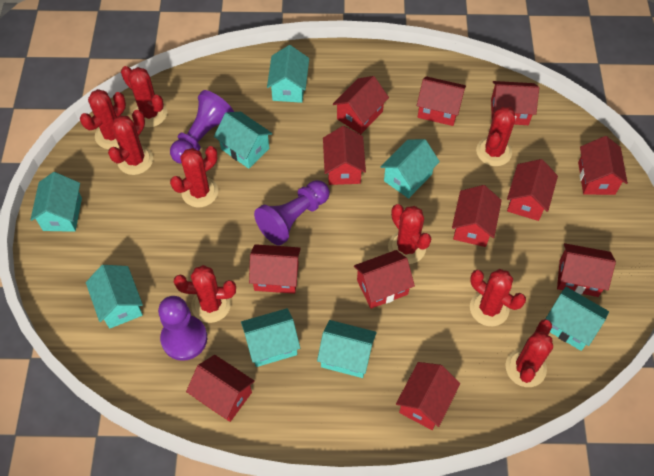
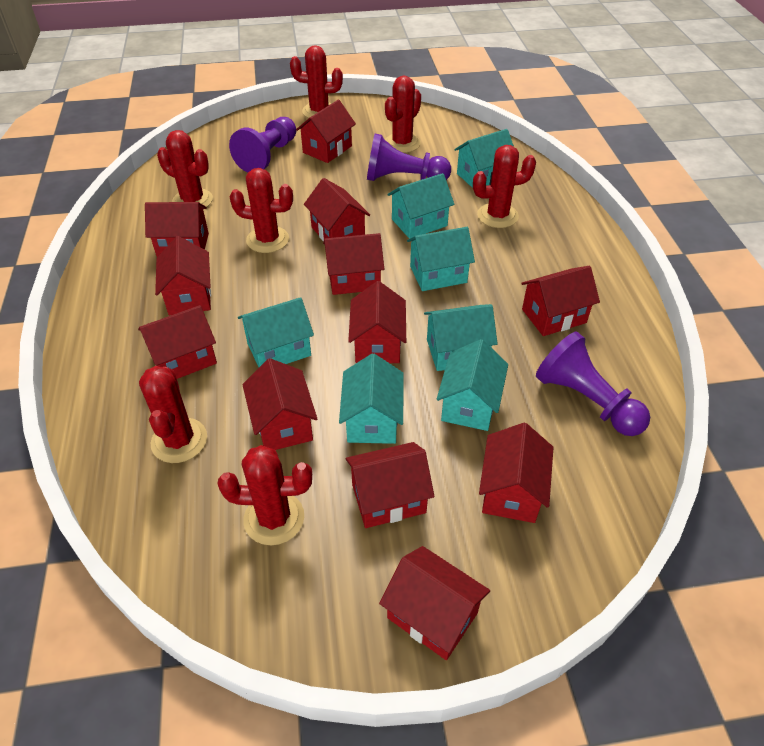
red cactus: [80,89,126,149] [108,110,153,175] [121,66,167,128] [170,146,218,207] [174,265,236,323] [388,204,431,264] [470,269,526,326] [476,107,515,166] [505,319,553,387] = 9 -> [139,366,207,463] [157,130,213,207] [217,445,312,545] [230,168,293,253] [290,45,343,118] [385,76,421,153] [473,145,536,228] = 7
turquoise house: [30,172,82,232] [86,265,143,329] [214,112,272,169] [241,308,300,367] [267,45,309,103] [317,320,376,378] [381,139,440,199] [546,287,609,351] = 8 -> [238,297,314,367] [339,353,404,444] [388,173,454,239] [407,227,475,291] [424,304,498,371] [437,339,508,431] [454,129,514,188] = 7

